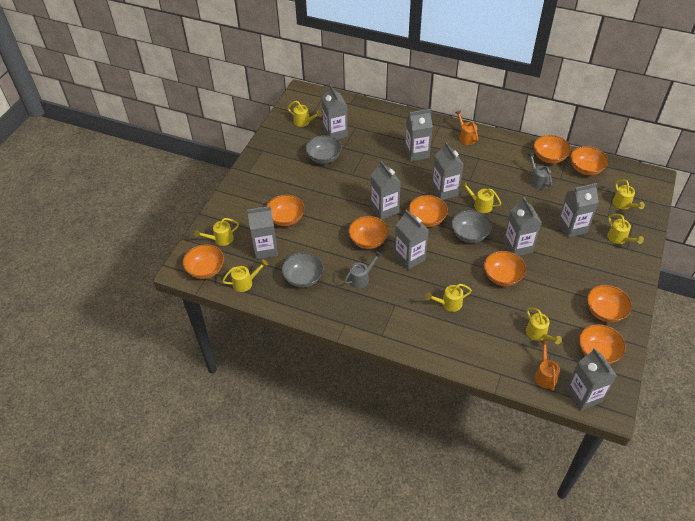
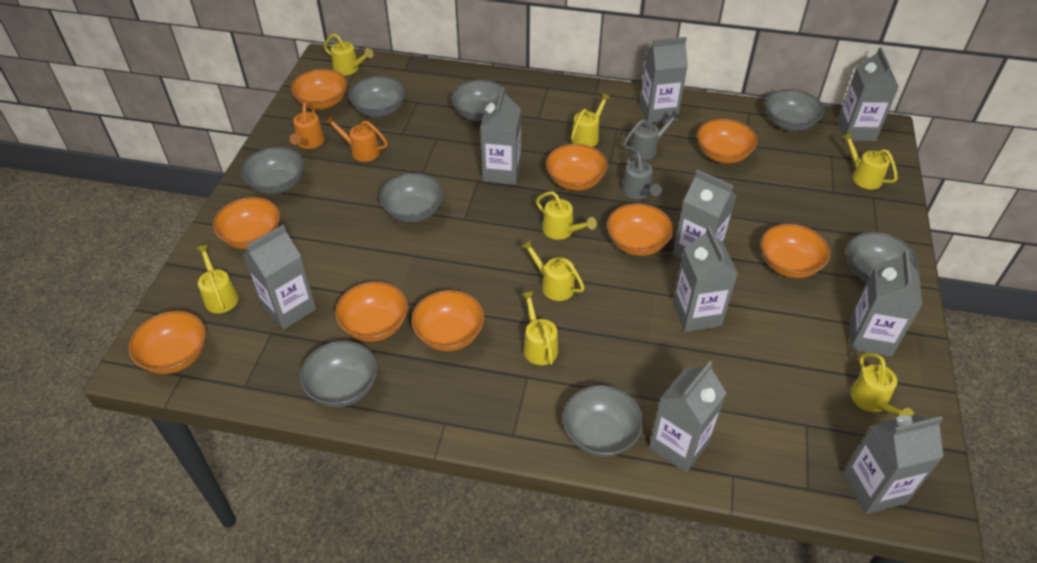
grey bowl: [282,252,324,288] [305,135,342,164] [451,210,492,243] = 3 -> [241,147,304,194] [300,341,378,407] [349,76,406,117] [379,173,444,223] [451,80,508,121] [563,385,644,457] [765,89,824,131] [847,232,919,283] = 8

